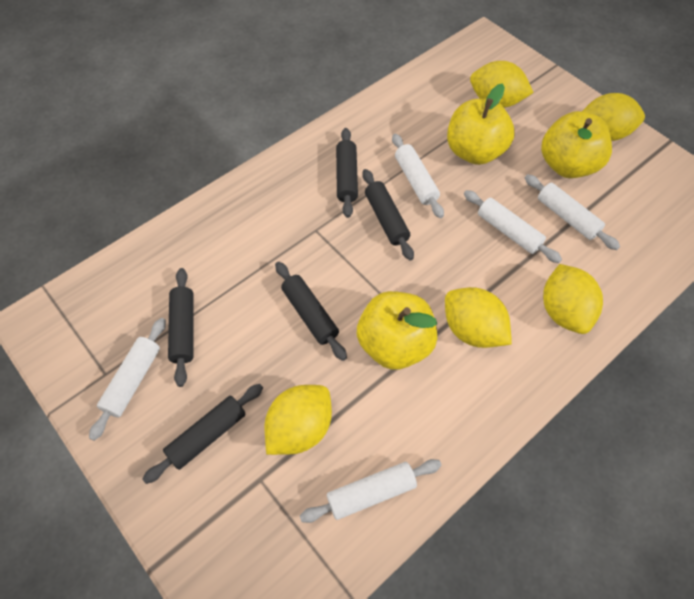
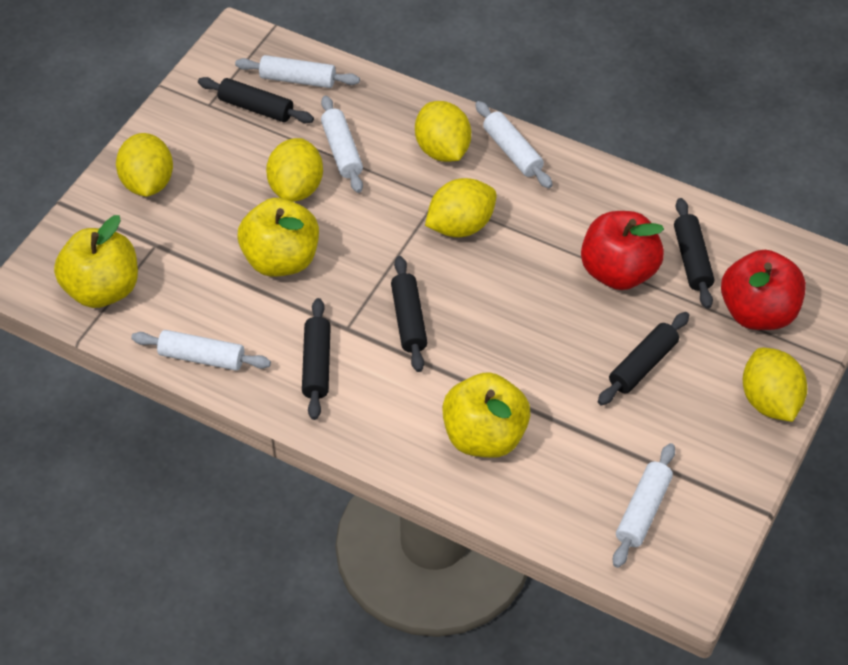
red apple: none = 0 -> [581,211,664,290] [721,250,806,330] = 2

